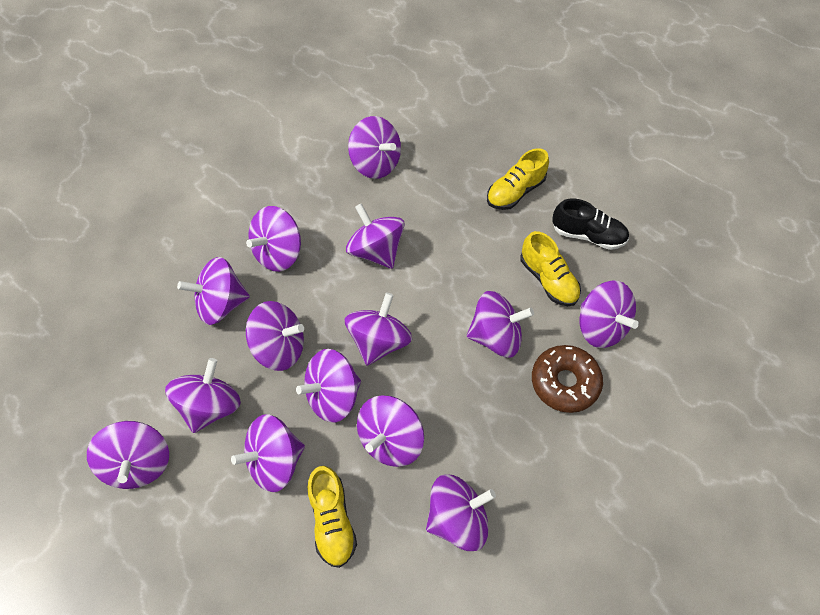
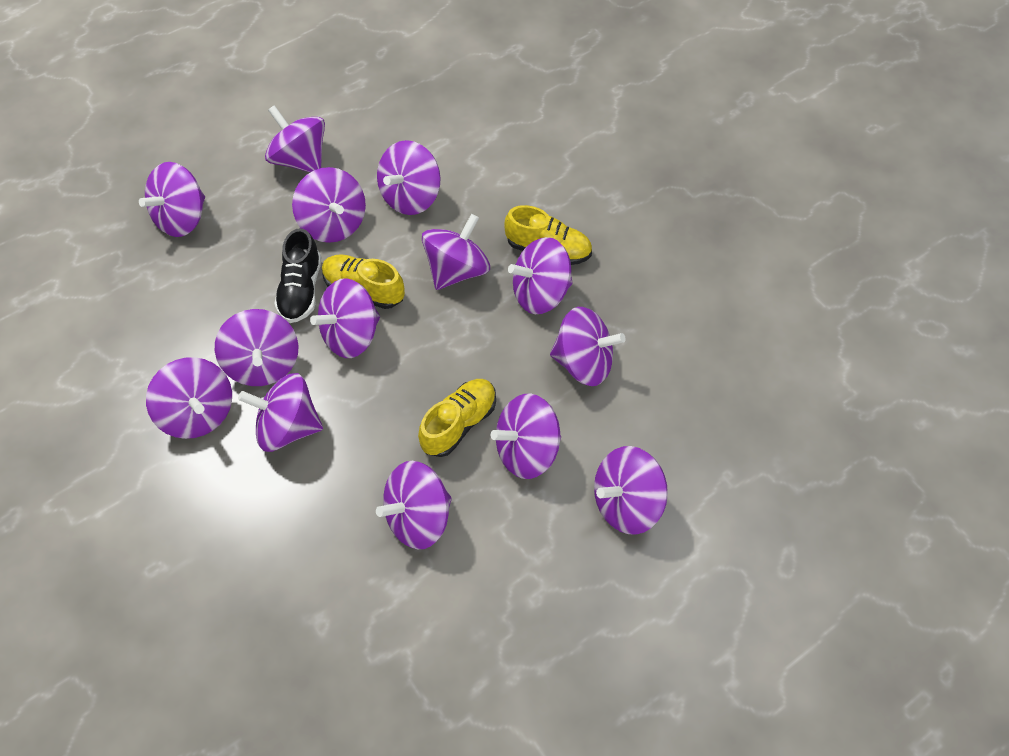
brown donut: [532,345,603,413] = 1 -> none = 0

